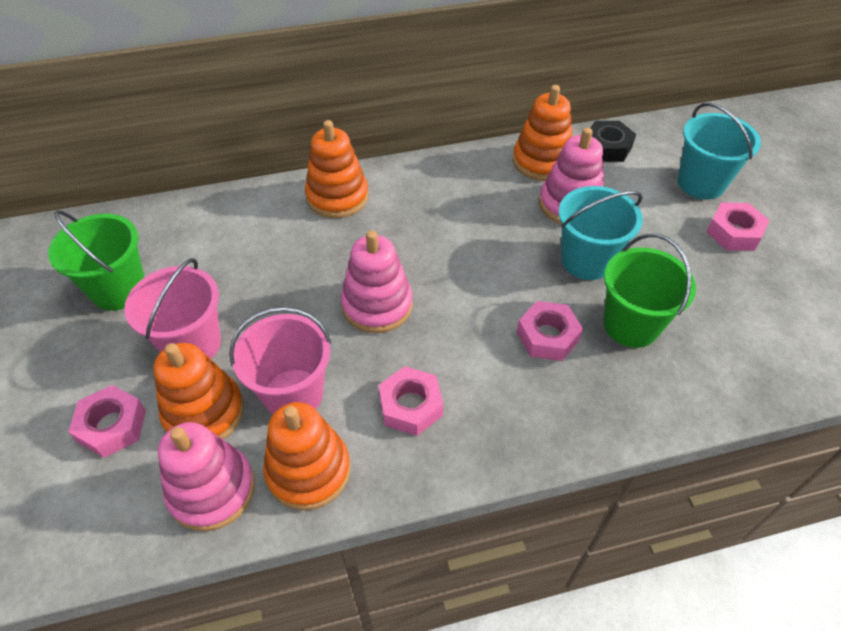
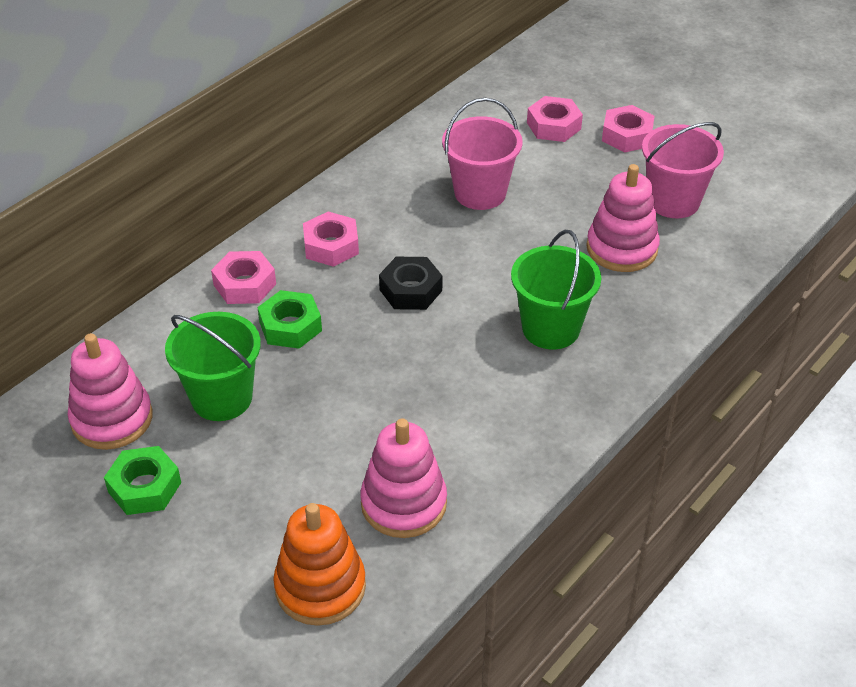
green nut: none = 0 -> [104,446,181,515] [257,290,322,349] = 2
orange stacking toy: [153,343,244,440] [263,402,351,511] [305,120,368,218] [513,85,572,181] = 4 -> [273,503,366,626] = 1
turquoise bucket: [559,186,643,280] [678,103,761,199] = 2 -> none = 0

